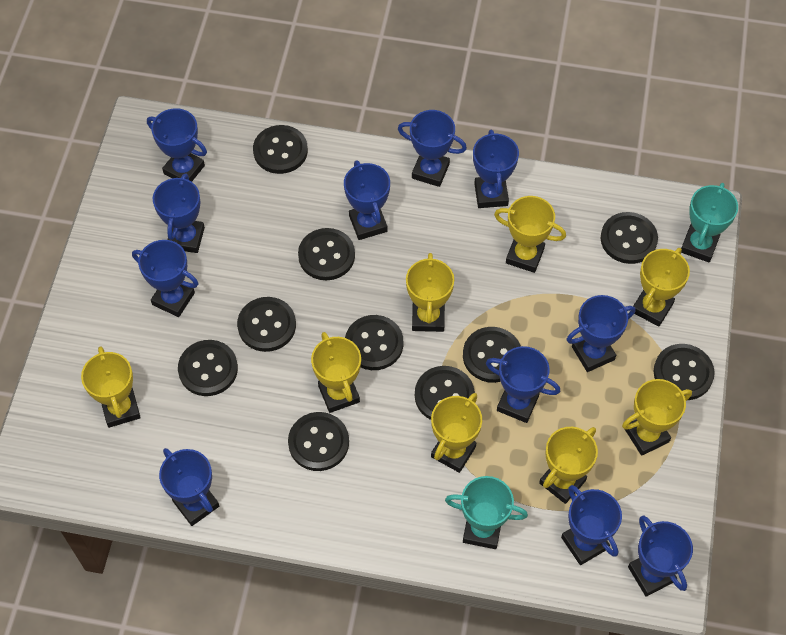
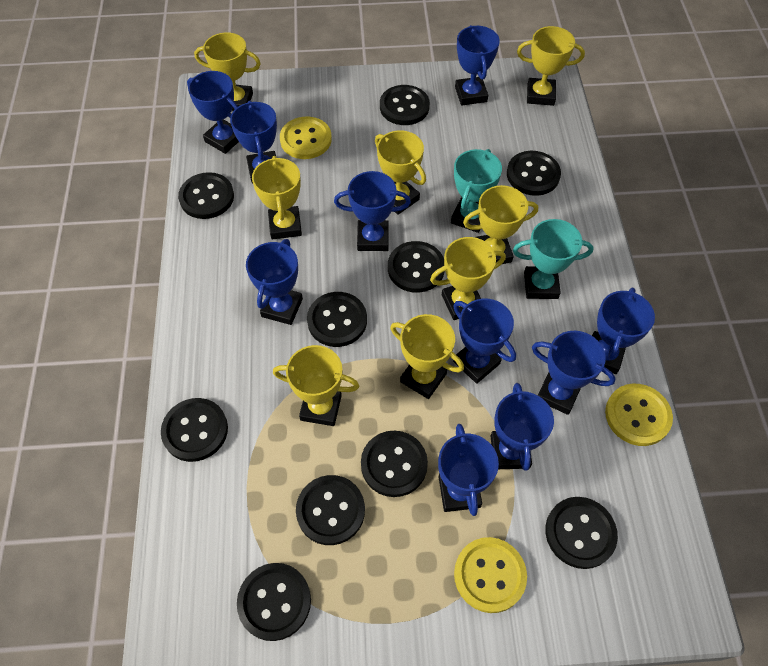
blue trophy: [132,240,198,317] [147,108,207,182] [153,174,205,253] [159,448,219,526] [344,160,390,240] [398,110,467,187] [473,130,519,208] [486,346,560,423] [561,485,622,565] [567,295,635,372] [628,515,693,596] = 11 -> [187,71,239,154] [230,101,277,183] [246,239,303,325] [334,171,411,251] [438,424,499,516] [453,298,516,384] [455,25,500,106] [490,383,554,471] [532,331,616,415] [592,287,655,374] = 10
yellow button: none = 0 -> [280,117,332,159] [454,537,527,613] [605,384,673,446] = 3

